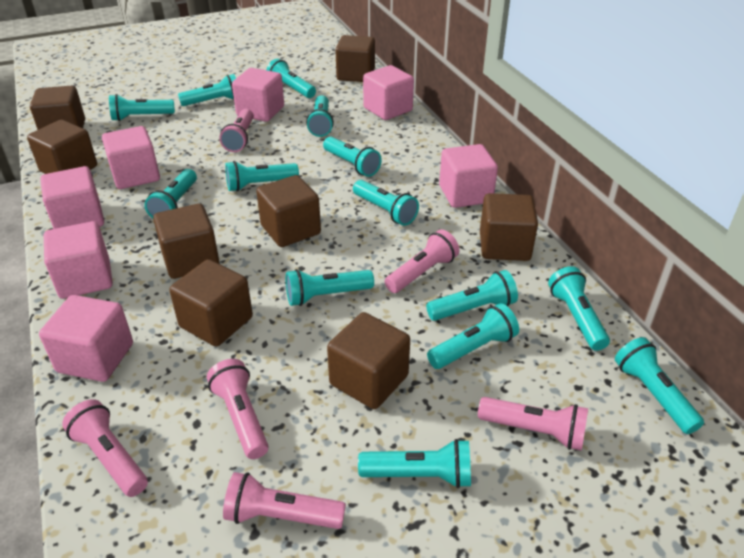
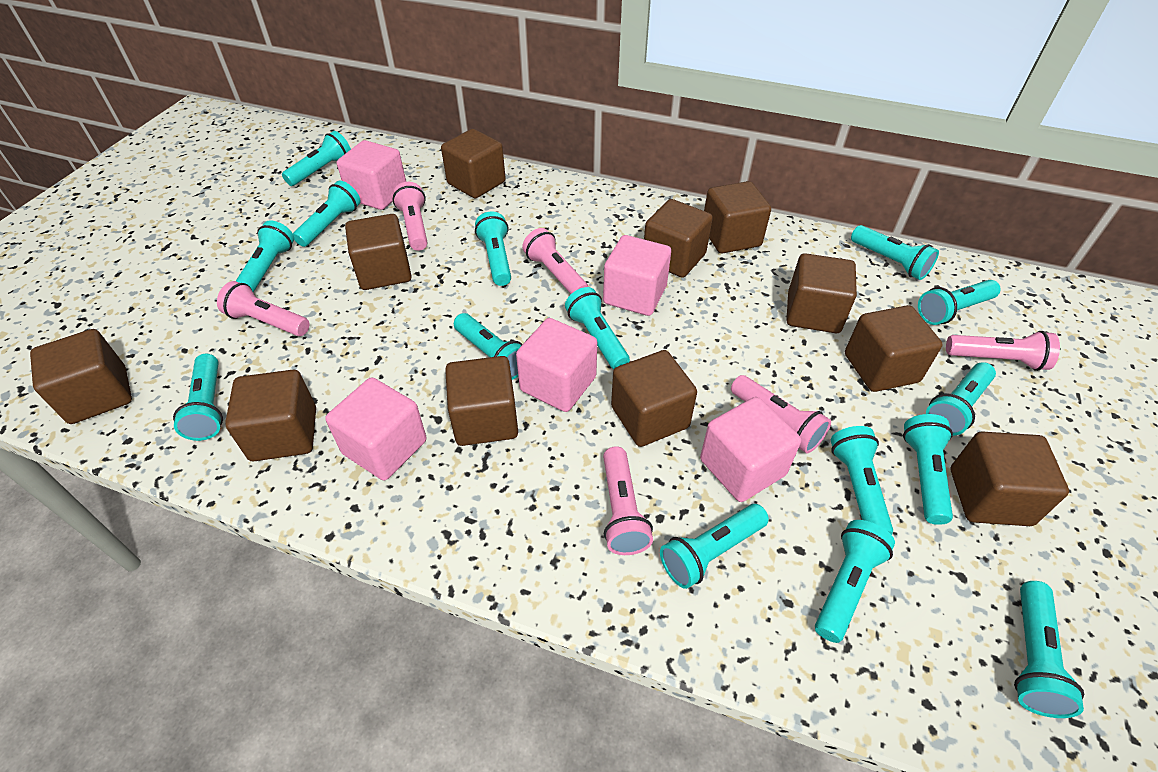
brown cube: [27,120,97,174] [30,86,85,130] [153,204,220,279] [169,259,253,347] [256,175,321,247] [327,312,410,409] [335,35,375,82] [480,193,538,261] = 8 -> [30,329,132,424] [225,370,316,461] [345,214,412,290] [441,129,506,198] [445,356,518,446] [611,350,697,447] [644,199,713,278] [704,181,771,253] [786,253,857,333] [845,305,943,392] [951,432,1069,526] = 11
pink cube: [39,295,133,382] [40,166,104,229] [44,221,113,299] [102,126,160,189] [232,68,284,122] [363,65,414,120] [439,144,498,208] = 7 -> [325,377,427,480] [337,140,406,210] [516,318,597,412] [603,235,671,316] [700,397,801,502] = 5
turquoise flashlight: [109,94,175,121] [144,169,197,218] [178,74,236,106] [225,161,299,192] [266,59,316,98] [286,269,374,306] [306,95,334,137] [323,137,382,177] [353,180,419,226] [358,439,471,488] [426,270,518,321] [427,303,519,369] [548,266,610,351] [615,337,704,434] = 14 -> [173,354,223,441] [236,221,294,292] [282,131,351,186] [293,181,361,247] [454,313,523,380] [475,212,511,286] [565,287,630,369] [660,504,769,589] [815,520,895,643] [831,426,893,535] [851,225,939,280] [903,414,953,525] [918,280,1001,325] [926,362,996,436] [1014,581,1084,718] = 15

